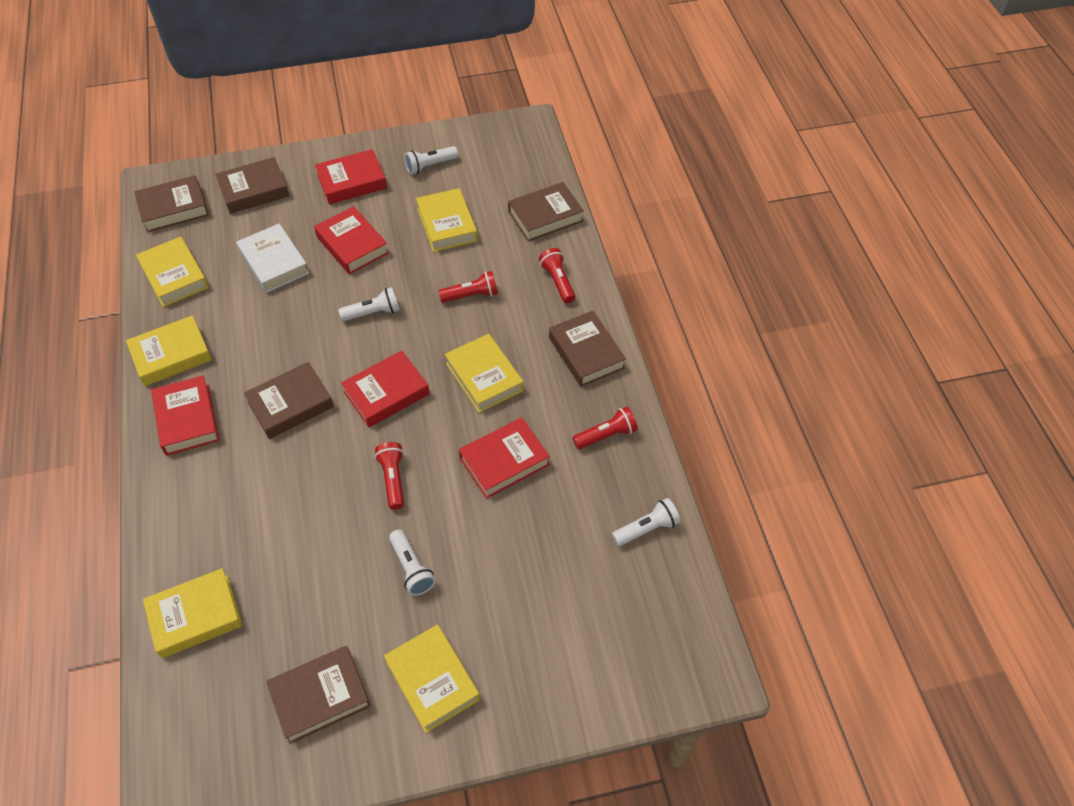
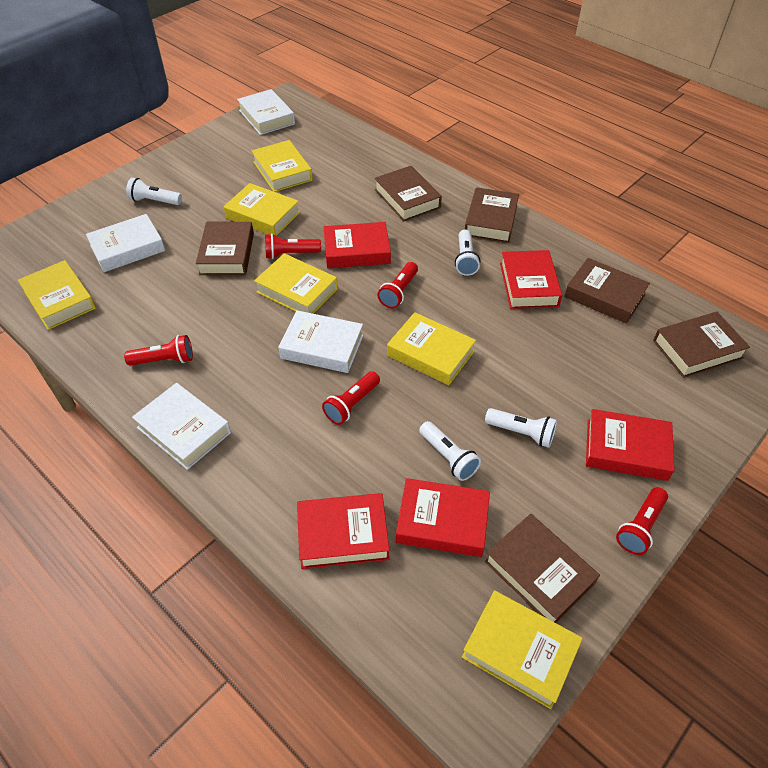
red flashlight: [375,442,404,510] [438,271,498,303] [539,248,575,303] [573,406,638,449] = 4 -> [124,335,193,366] [265,234,321,259] [322,371,380,425] [377,262,418,308] [616,487,668,555] = 5
white book: [236,224,309,293] = 1 -> [86,214,165,272] [132,383,231,470] [237,89,295,135] [278,310,363,373] = 4

